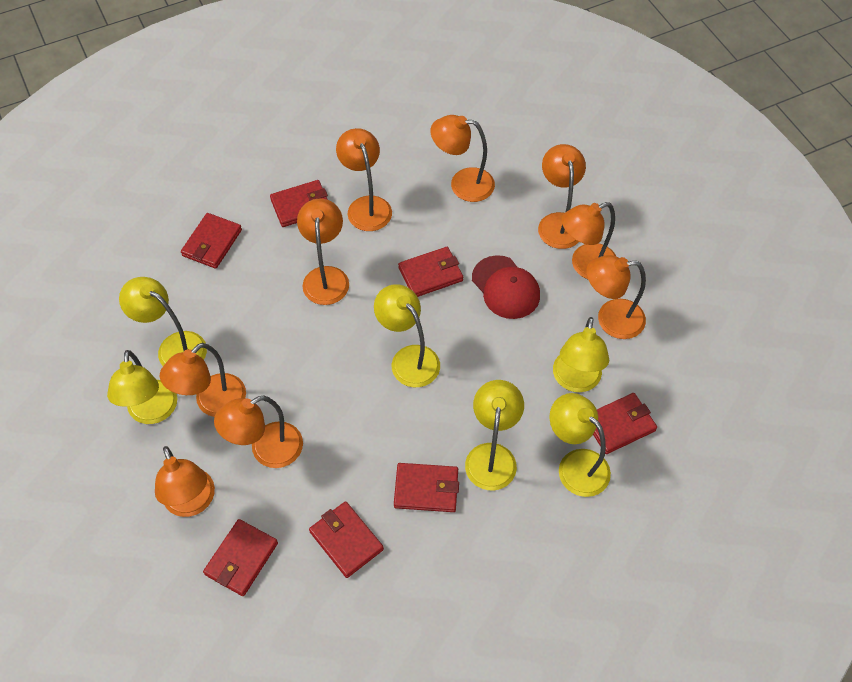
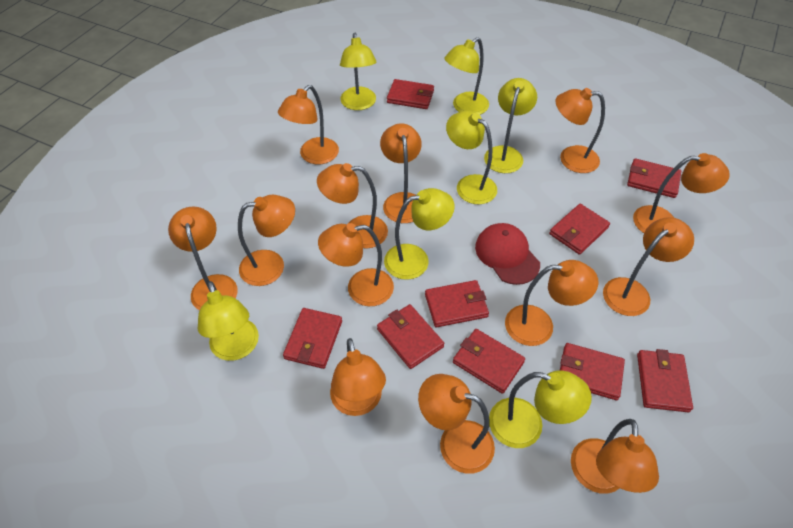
orange lamp: [155,446,215,517] [160,343,246,417] [214,396,303,468] [297,198,349,305] [336,128,392,231] [430,115,495,202] [538,144,586,249] [561,202,616,279] [586,255,646,339] = 9 -> [168,207,238,311] [238,195,295,286] [278,85,339,164] [317,163,388,249] [318,223,394,306] [330,338,386,416] [380,123,422,223] [418,374,495,474] [505,260,599,346] [555,88,605,173] [571,419,659,494] [603,217,694,316] [633,153,730,233] = 13
red wallet: [181,213,242,269] [203,519,278,596] [270,180,328,227] [309,501,384,578] [394,463,459,512] [398,247,463,297] [593,393,657,454] = 7 -> [283,308,342,369] [377,304,444,369] [387,79,434,109] [425,280,489,327] [453,329,525,394] [549,204,610,255] [560,343,625,400] [627,158,681,198] [637,349,693,412] = 9
yellow lamp: [107,350,178,424] [119,277,207,366] [374,284,440,387] [465,380,524,490] [549,393,611,497] [553,317,609,392] = 6 -> [198,281,259,361] [340,33,376,110] [384,188,455,280] [444,37,489,115] [446,111,497,204] [484,78,537,173] [489,370,592,448] = 7

